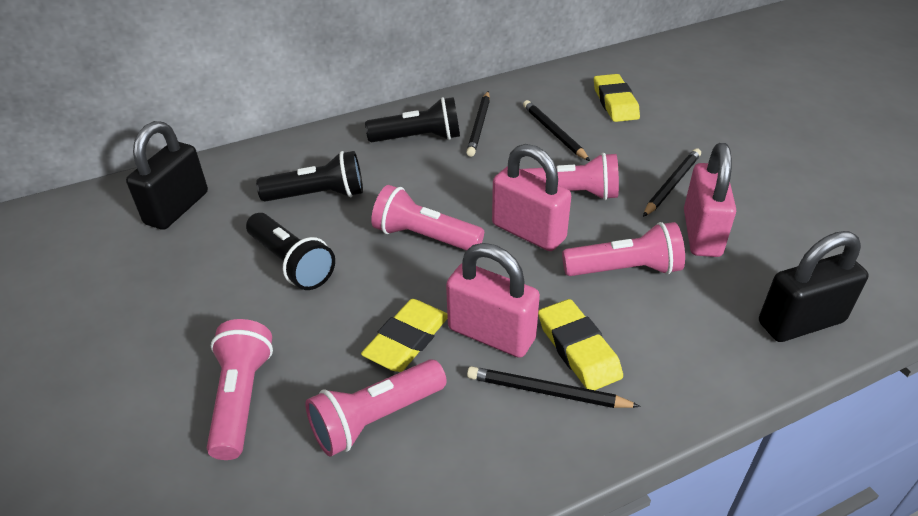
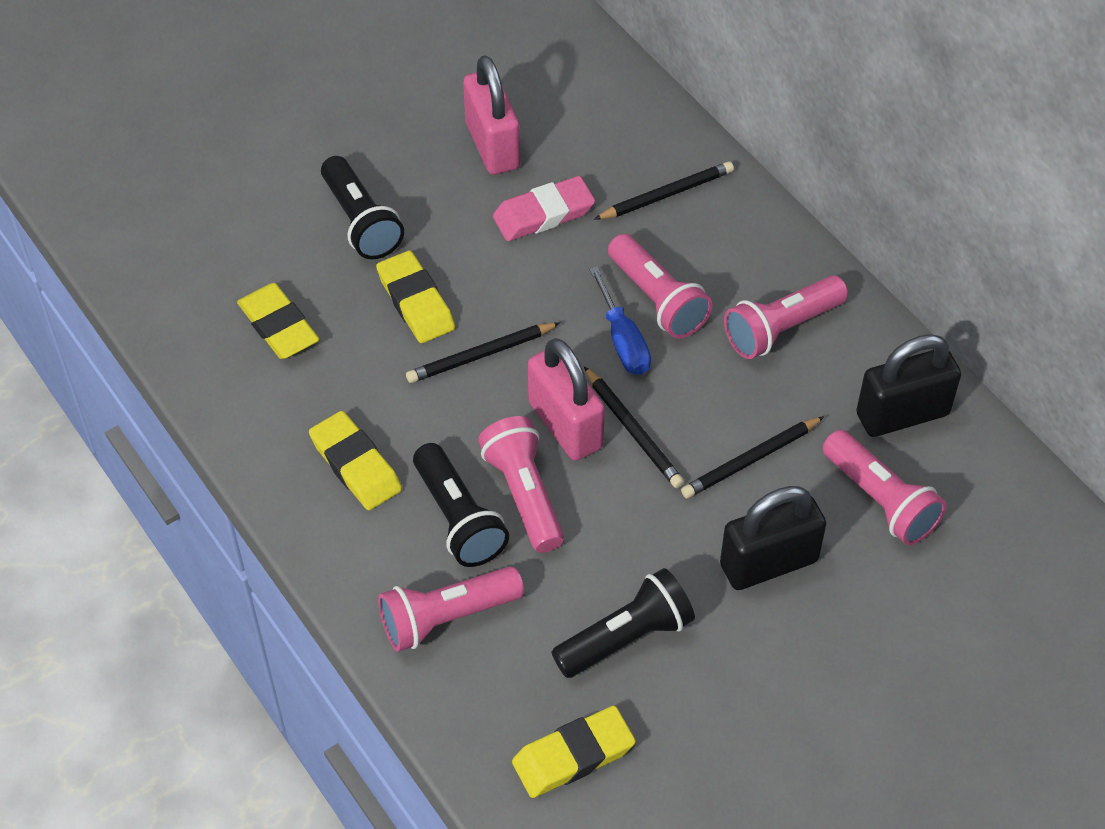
blue screwdriver: none = 0 -> [589,266,651,375] = 1
pink eraser: none = 0 -> [493,176,595,241] = 1
pink padlock: [446,243,540,358] [492,144,571,251] [684,143,736,257] = 3 -> [463,56,520,175] [528,338,605,461] = 2
yellow eraser: [361,299,448,372] [538,299,623,390] [594,74,640,122] = 3 -> [237,283,319,359] [309,411,402,510] [376,250,455,343] [512,706,636,798] = 4

